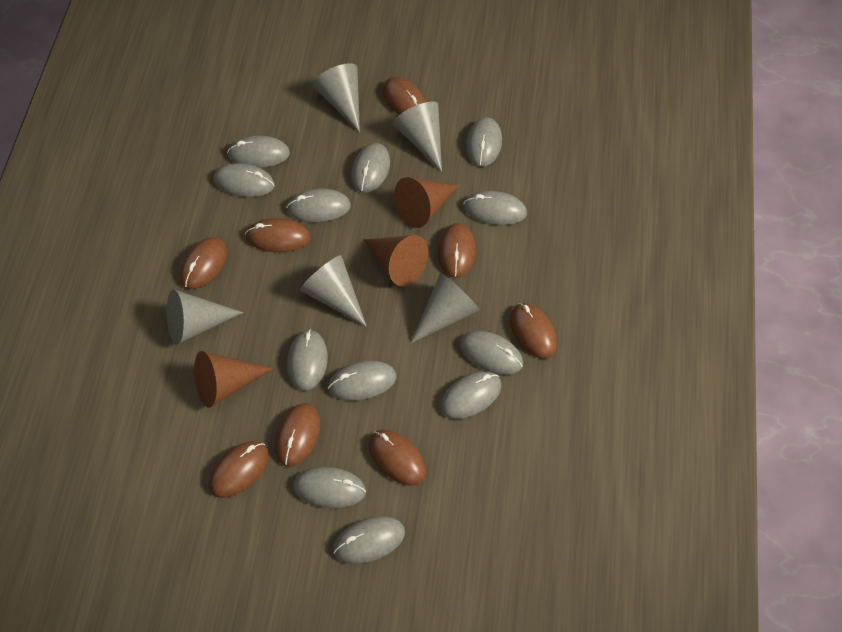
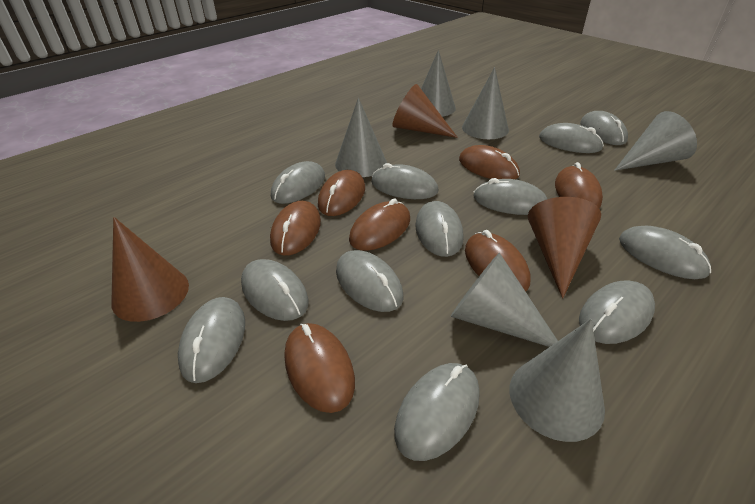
brown mouse: [180,237,227,289] [208,441,269,498] [245,218,310,252] [275,403,320,466] [369,430,426,486] [382,77,426,115] [438,223,476,278] [510,303,557,359] = 8 -> [270,201,321,256] [285,323,355,413] [318,170,365,216] [349,198,410,251] [459,145,520,179] [465,230,530,292] [555,162,603,208] = 7
grey cone: [166,289,243,345] [300,255,367,327] [312,63,360,132] [393,102,442,172] [411,273,480,343] = 5 -> [335,98,387,177] [421,50,456,117] [450,252,558,347] [462,67,509,139] [510,319,605,442] [614,111,697,171] = 6

